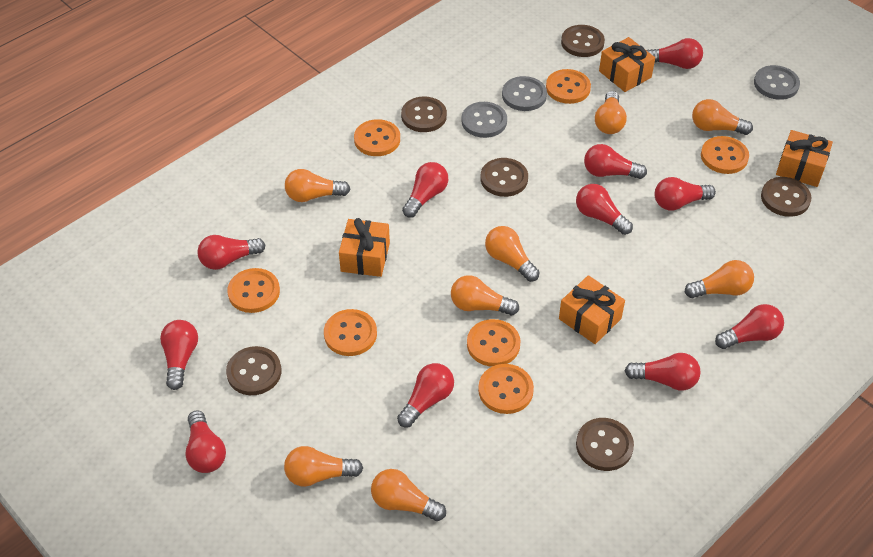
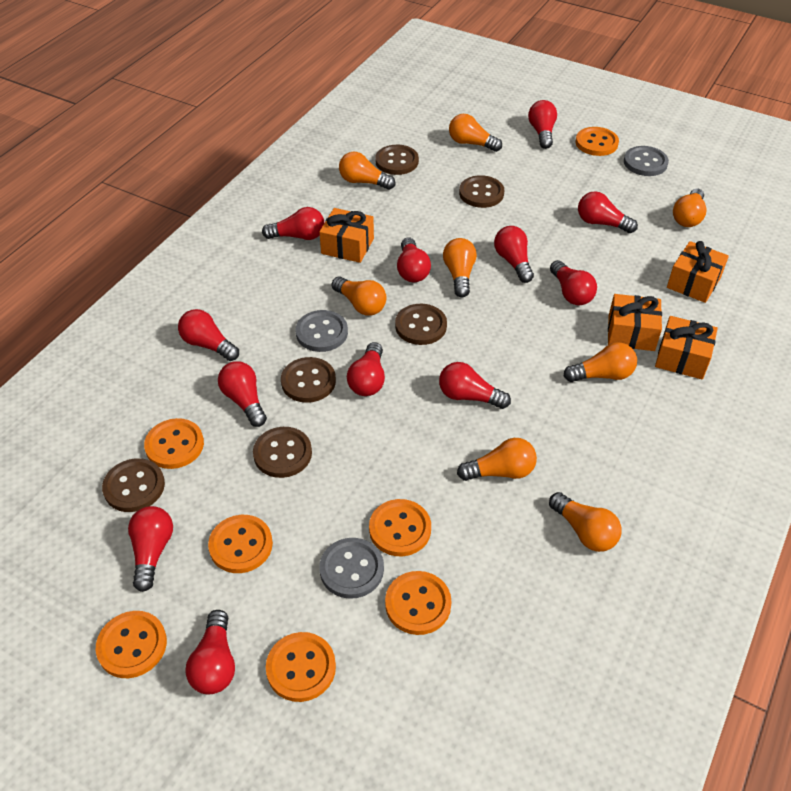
red light bulb: [160,320,198,390] [185,410,226,473] [197,235,265,270] [397,363,454,427] [402,162,448,218] [576,184,633,235] [584,144,647,179] [625,353,701,391] [646,38,703,69] [655,177,716,210] [715,304,784,349] = 11 -> [128,506,173,592] [178,309,239,361] [185,610,235,695] [218,361,267,427] [262,207,324,240] [347,342,385,396] [397,237,431,282] [439,362,511,409] [494,226,534,283] [528,100,557,149] [550,260,597,305] [578,191,638,233] = 12

